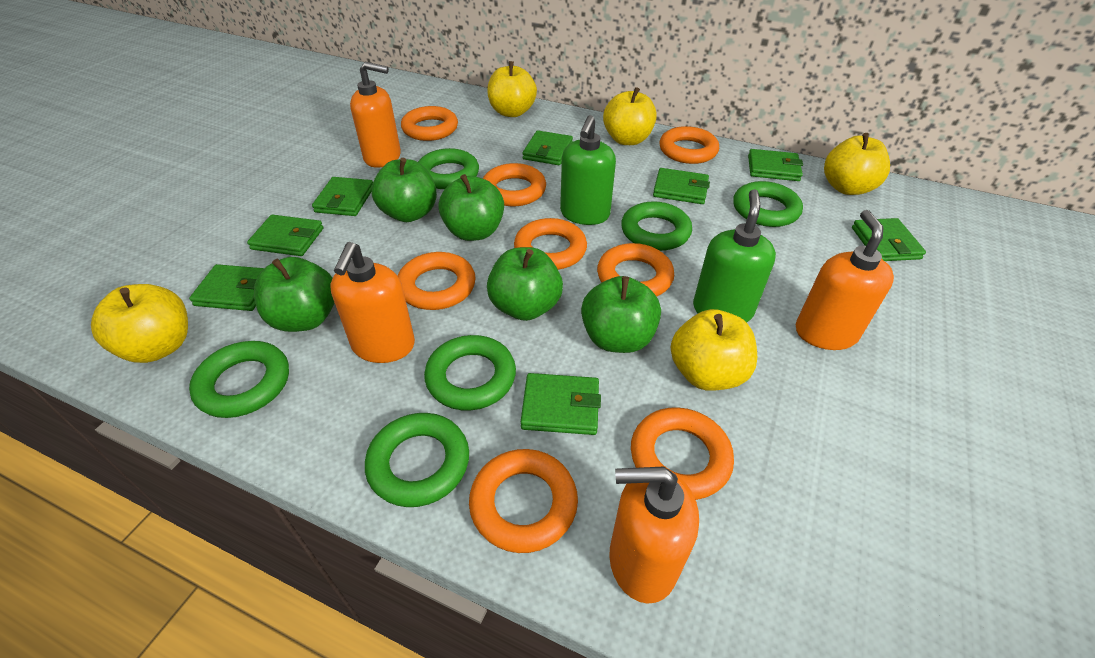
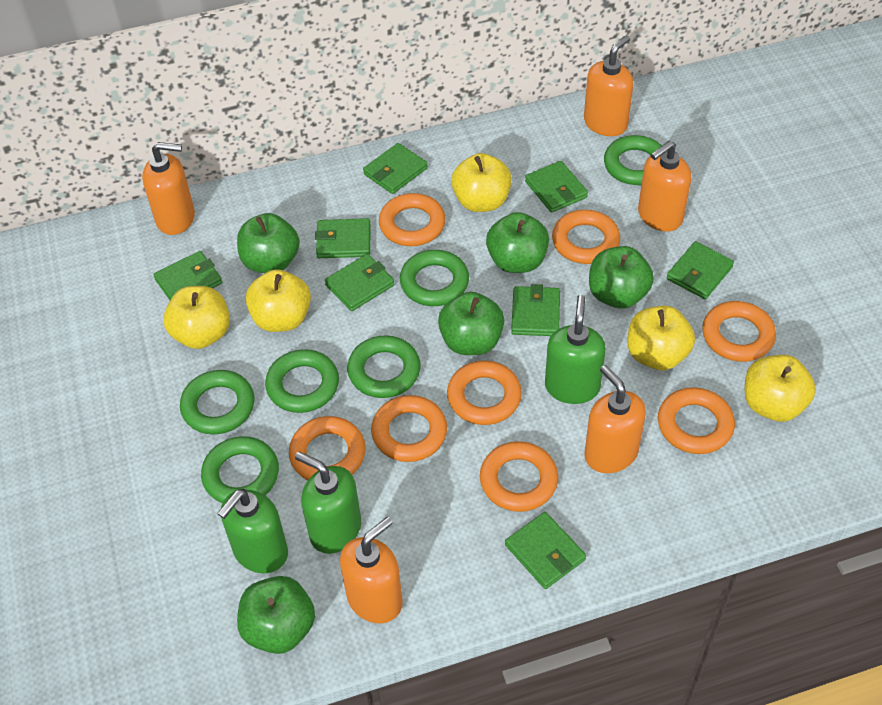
green soap dispenser: [560,115,616,225] [693,189,776,322] = 2 -> [217,489,288,573] [295,452,361,554] [545,295,606,404] = 3
orange soap dispenser: [331,242,415,363] [350,62,401,168] [609,466,699,604] [796,210,894,350] = 4 -> [142,142,195,235] [340,517,403,624] [584,35,633,136] [584,365,646,473] [638,141,691,231] = 5

